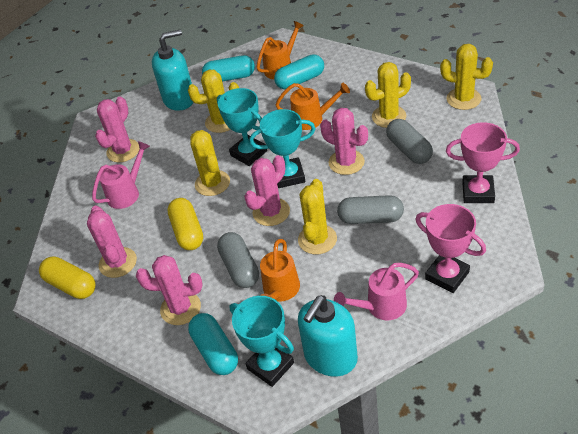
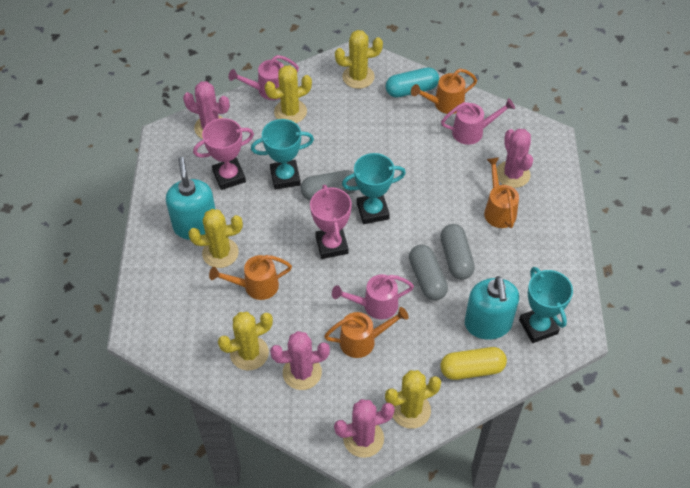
orange watering can: [257,21,304,79] [260,239,300,301] [275,83,350,130] = 3 -> [209,255,292,300] [324,307,409,358] [411,69,477,114] [484,157,519,228] = 4
pink cactus: [87,206,137,278] [95,97,140,162] [136,255,203,325] [244,155,290,226] [320,108,368,175] = 5 -> [183,81,230,139] [270,331,330,390] [334,399,395,458] [497,129,533,188] = 4
pink watering can: [92,141,150,209] [334,263,419,320] = 2 -> [229,55,299,100] [332,274,414,320] [441,98,515,145] = 3
turquoise capsule: [188,313,238,375] [202,55,255,82] [274,54,324,89] = 3 -> [386,67,439,98] = 1
yellow capsule: [39,256,95,299] [167,198,203,250] = 2 -> [440,347,507,380] = 1

